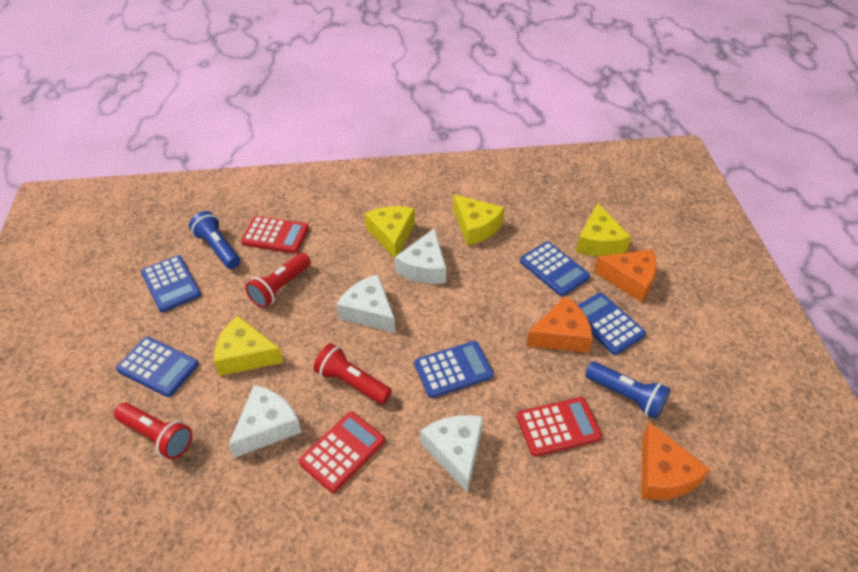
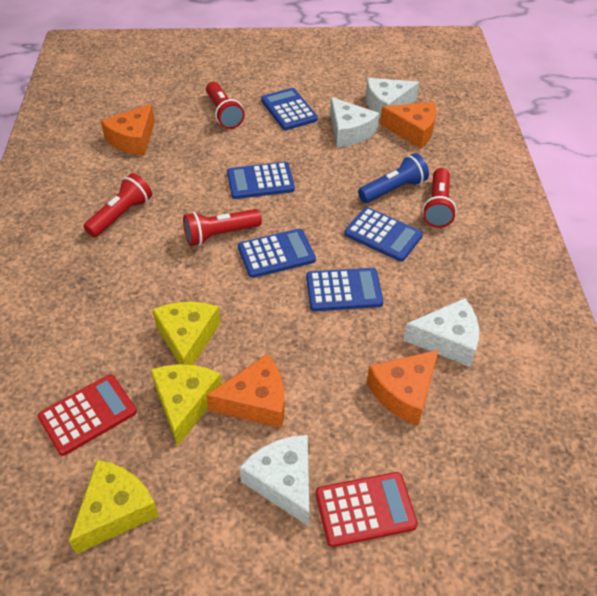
blue flashlight: [189,211,240,269] [585,362,670,419] = 2 -> [358,153,429,203] = 1
orange cheese: [526,296,593,353] [594,249,657,303] [641,422,710,500] = 3 -> [101,104,155,156] [206,354,284,428] [367,350,439,426] [380,102,436,148] = 4
red calculator: [241,216,309,254] [299,412,385,493] [517,397,602,457] = 3 -> [38,374,137,456] [316,472,418,547] = 2
red flashlight: [114,403,193,460] [245,253,311,308] [313,343,392,404] = 3 -> [83,173,152,237] [183,209,262,246] [206,82,245,129] [422,168,457,228] = 4
yellow cheese: [214,316,284,376] [365,206,415,259] [453,194,505,246] [576,203,631,256] = 4 -> [69,460,159,554] [150,364,222,447] [152,302,220,365] = 3

